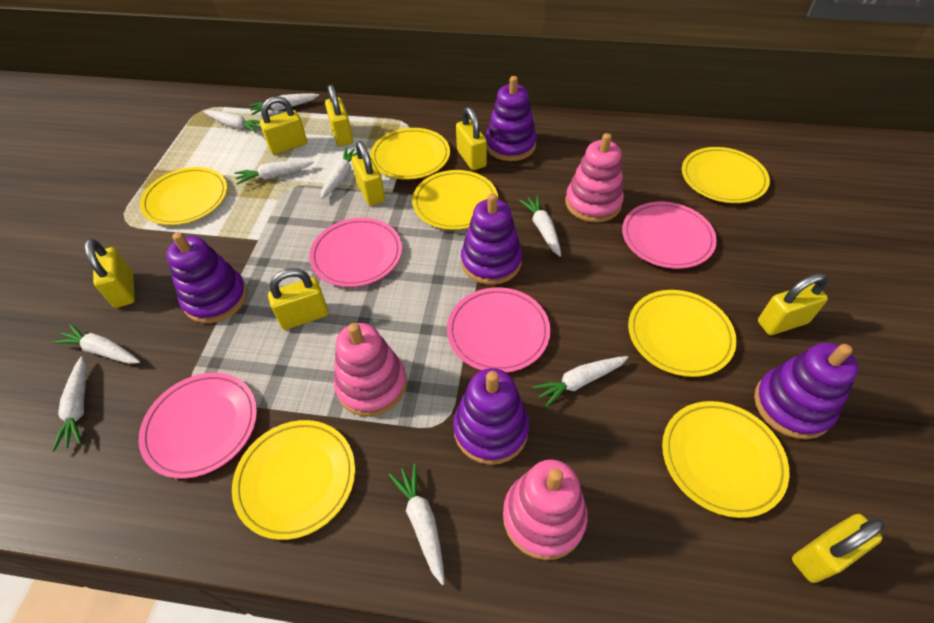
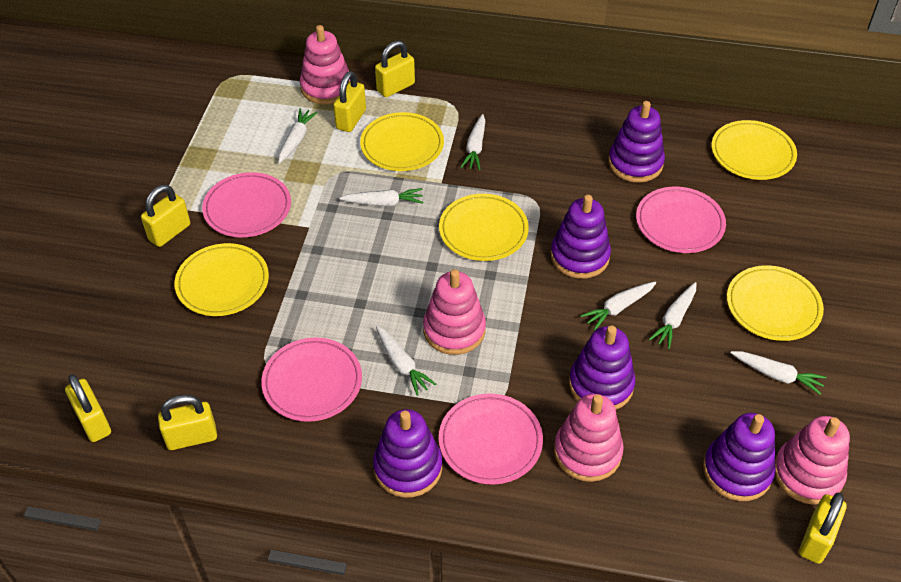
pink stacking toy: [334,323,407,416] [503,459,588,560] [565,133,624,223] = 3 -> [300,25,350,104] [423,269,486,355] [554,394,624,482] [775,416,850,505] = 4
white carrot: [52,356,86,452] [53,324,140,364] [203,110,261,133] [235,161,314,185] [249,93,319,115] [320,147,357,199] [389,463,445,585] [519,195,561,257] [532,356,629,408] = 9 -> [278,108,318,163] [339,188,423,206] [376,326,436,396] [461,114,485,170] [580,282,656,331] [648,282,697,349] [731,351,826,395] = 7
yellow padlock: [84,239,135,308] [260,96,307,154] [268,268,328,330] [325,84,353,146] [352,141,385,206] [456,107,487,170] [758,273,828,335] [792,514,885,583] = 8 -> [65,374,111,442] [141,185,190,247] [158,395,217,450] [333,71,366,132] [375,40,415,97] [799,492,847,564] = 6
yellow plate: [140,167,227,225] [232,420,355,540] [370,128,450,180] [412,170,498,230] [628,290,737,377] [662,401,790,518] [682,147,770,203] = 7 -> [175,243,269,316] [360,112,444,171] [439,194,529,261] [712,120,797,180] [727,265,824,341] = 5

